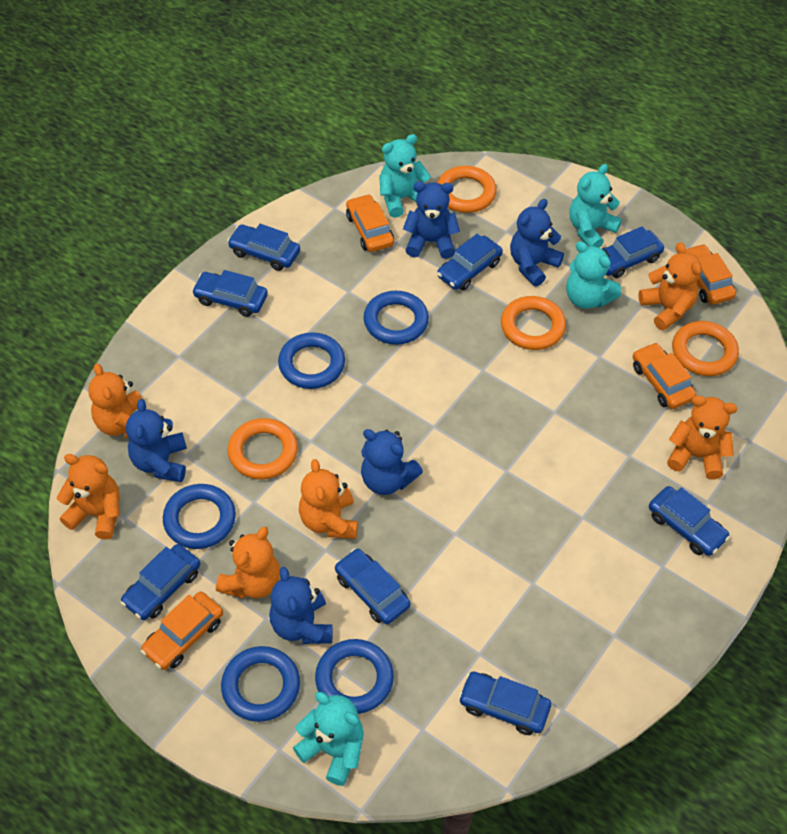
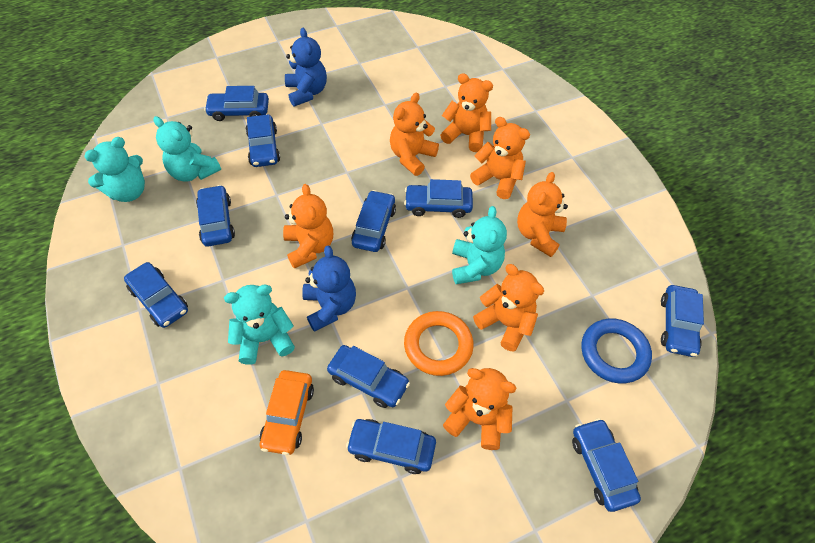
blue car: [120,544,200,620] [192,270,268,317] [227,224,300,271] [335,548,410,624] [437,234,503,290] [458,672,551,735] [602,226,664,278] [649,486,730,556] = 8 -> [124,262,188,328] [196,185,235,247] [204,86,269,121] [246,114,280,167] [327,345,410,408] [346,419,436,474] [351,190,396,252] [404,179,473,218] [572,418,641,512] [661,285,704,357] = 10
blue ring: [163,484,236,549] [221,646,300,722] [278,332,345,389] [315,639,394,714] [363,291,429,345] = 5 -> [581,318,652,384] = 1
blue teddy bear: [126,399,187,482] [269,567,332,644] [361,429,423,495] [403,182,460,259] [510,199,564,286] = 5 -> [285,28,327,107] [302,245,356,332] = 2
orange car: [141,591,223,670] [346,194,394,252] [633,342,696,409] [686,244,736,305] = 4 -> [259,370,314,455] = 1
orange ring: [228,418,298,480] [437,166,497,213] [501,296,566,350] [672,321,739,376] = 4 -> [404,311,474,376] = 1
orange teddy bear: [57,454,120,540] [88,364,142,438] [216,527,280,599] [299,459,358,539] [638,242,702,330] [667,396,737,479] = 6 -> [283,184,333,269] [390,92,439,176] [440,73,493,152] [443,368,516,450] [470,117,530,199] [473,264,544,352] [517,172,568,257] = 7

